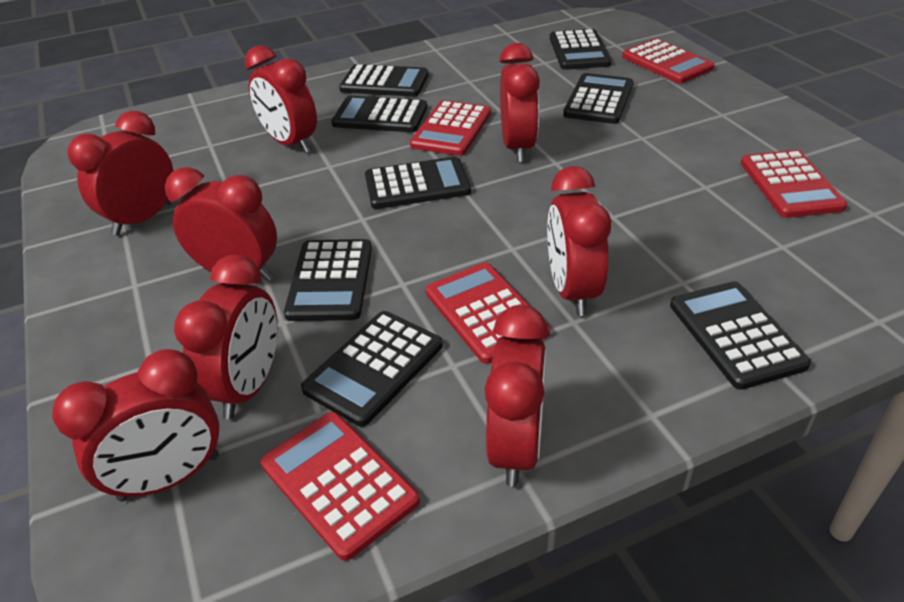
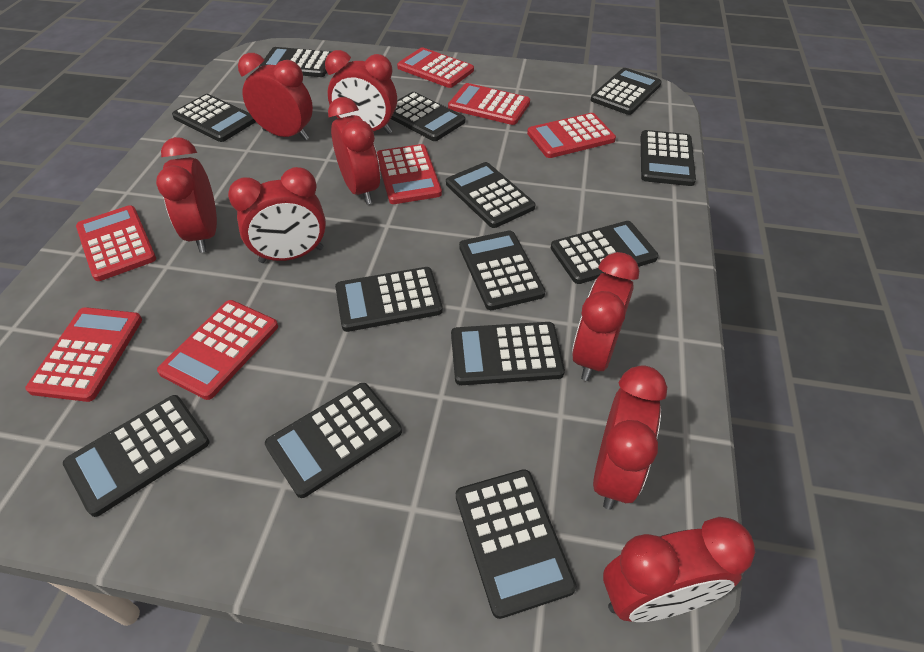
black calculator: [284,239,372,321] [301,311,443,427] [331,96,427,132] [339,64,428,97] [365,157,471,209] [550,29,611,70] [563,73,633,124] [670,281,811,390] = 8 -> [63,395,210,517] [172,94,256,142] [259,47,332,77] [265,383,402,498] [335,267,443,332] [391,92,465,141] [446,162,535,228] [451,322,565,385] [456,469,576,619] [459,230,545,310] [551,221,659,284] [591,68,662,115] [641,130,696,186] = 13
red calculator: [260,412,420,561] [410,100,491,156] [426,263,550,364] [622,38,715,84] [741,150,848,218] = 5 -> [25,307,142,402] [76,205,156,281] [157,300,278,400] [377,144,442,204] [397,47,474,88] [448,83,530,125] [527,113,616,158] = 7

